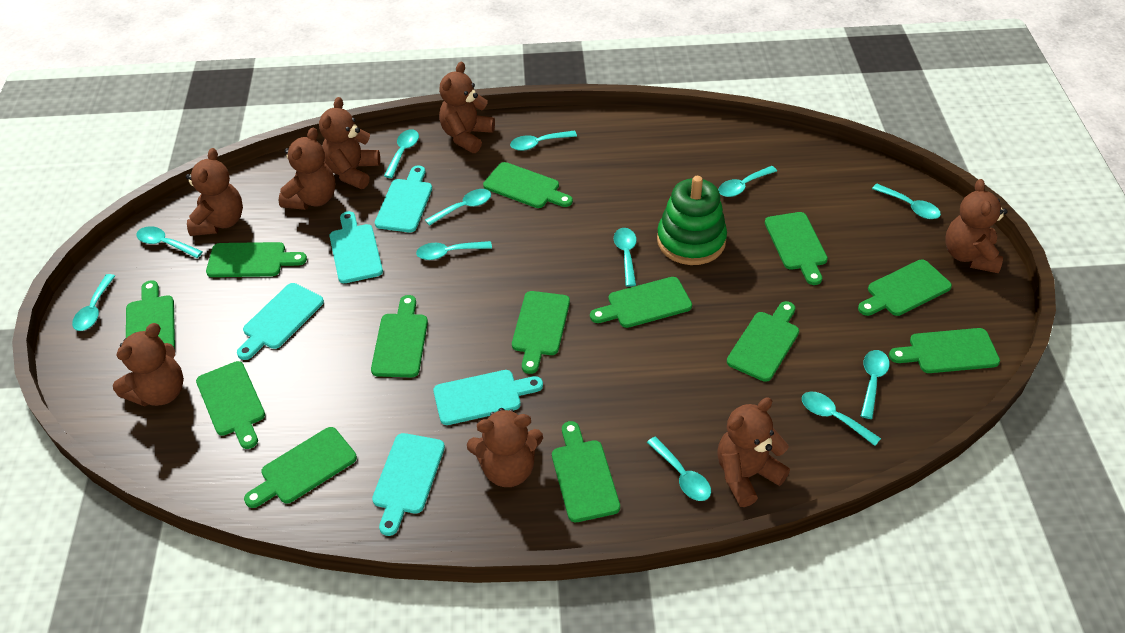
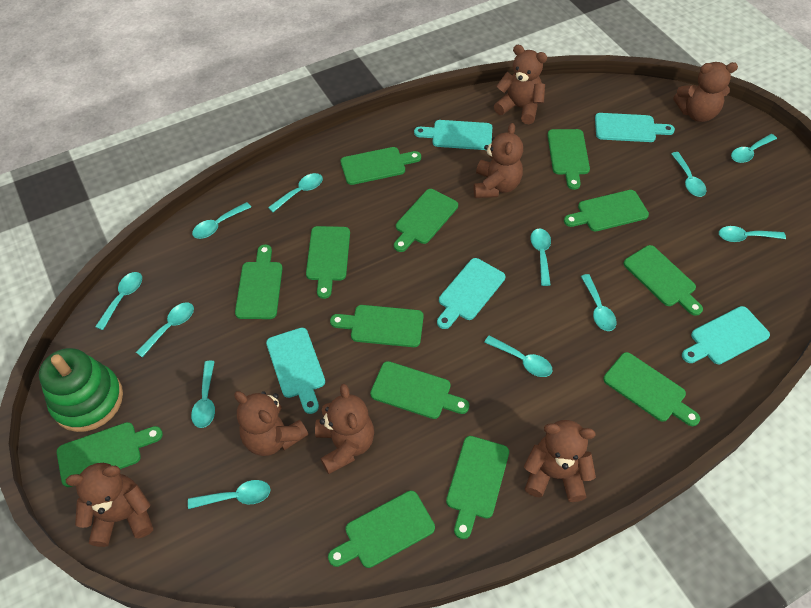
brown teddy bear: [113,323,184,406] [186,148,243,236] [279,128,335,210] [319,97,380,189] [439,62,495,153] [467,408,543,487] [717,398,790,507] [945,179,1008,273] = 8 -> [66,463,153,547] [234,391,308,456] [315,384,374,474] [473,123,523,198] [494,45,547,124] [524,420,596,502] [673,62,738,122] = 7

